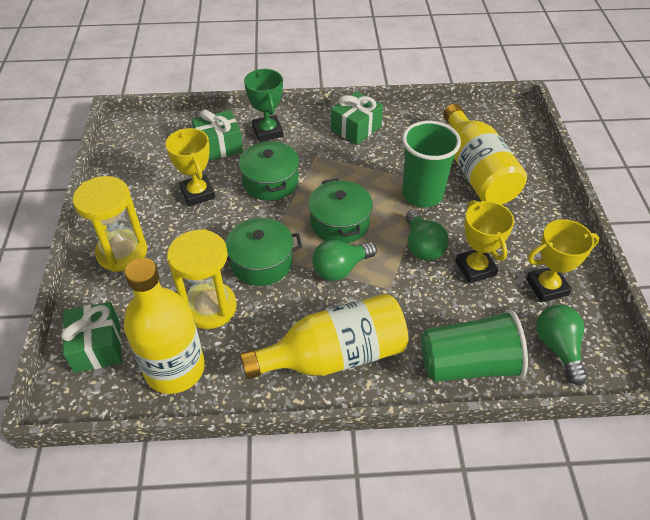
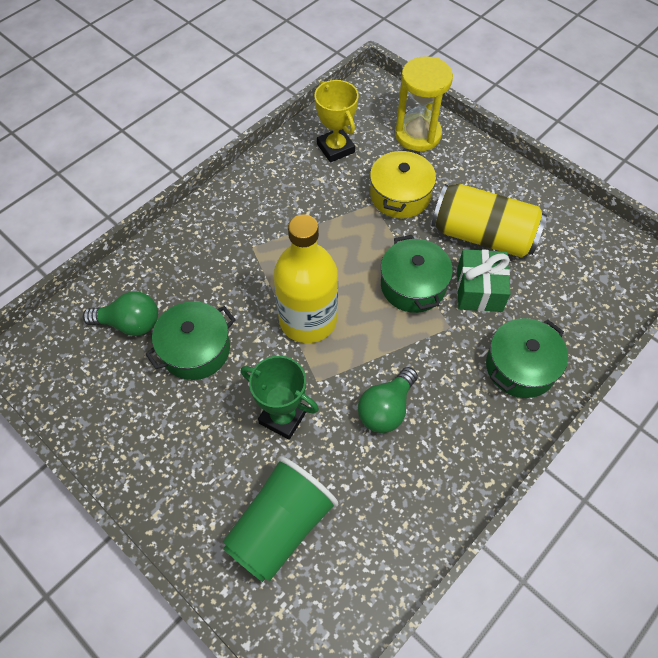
green cup: [402,121,461,207] [421,309,528,382] = 2 -> [222,456,338,582] = 1
green gift: [61,302,122,373] [192,110,243,161] [331,91,383,145] = 3 -> [457,249,511,312] = 1
green light bulb: [312,240,377,281] [405,210,449,261] [536,305,588,385] = 3 -> [83,291,158,336] [358,367,418,433] = 2
yellow bottle: [124,258,205,394] [240,293,408,379] [443,104,527,204] = 3 -> [273,214,338,343] = 1
yellow can: none = 0 -> [431,184,547,258] = 1
yellow hourglass: [73,176,147,272] [167,229,237,329] = 2 -> [395,56,453,152] = 1
yellow pot: none = 0 -> [370,148,436,218] = 1
yellow trophy: [165,128,216,206] [455,200,514,283] [526,219,599,303] = 3 -> [314,80,359,163] = 1

